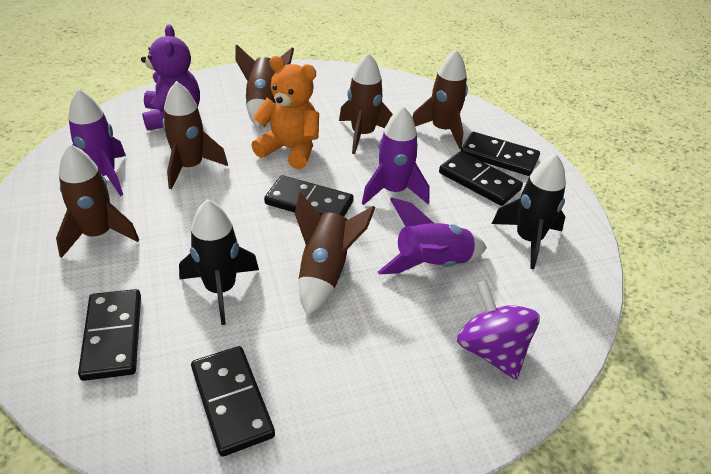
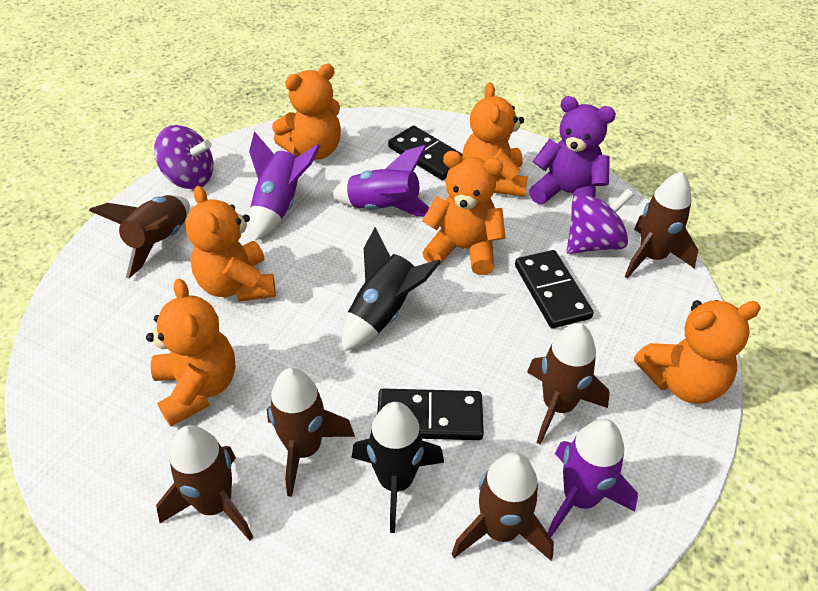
black domino: [78,289,141,381] [191,346,275,457] [264,175,354,217] [439,151,523,206] [461,132,540,176] = 5 -> [377,389,484,440] [388,126,462,180] [515,250,594,328] = 3
orange teddy bear: [251,56,319,169] = 1 -> [146,279,236,426] [186,186,276,302] [272,64,341,160] [422,151,505,275] [462,83,528,197] [634,300,761,404] = 6
purple spinning top: [457,280,540,380] = 1 -> [154,125,214,189] [566,189,634,254] = 2

